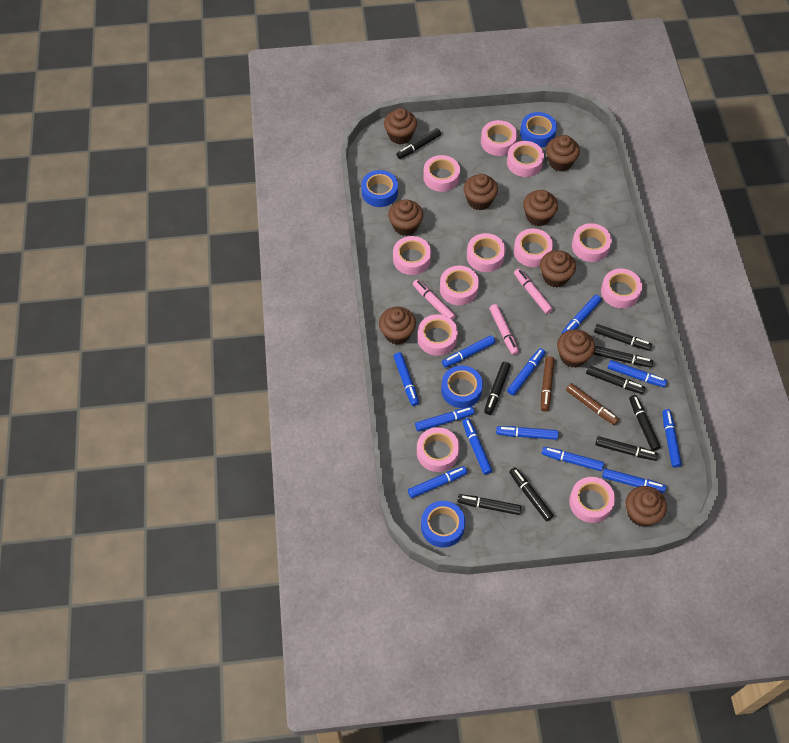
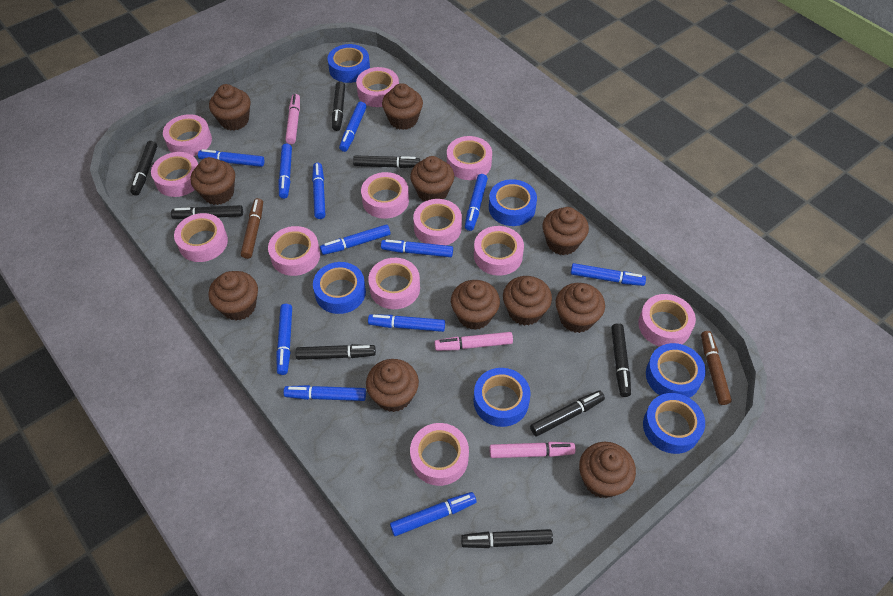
black marker: [396,128,441,159] [457,494,521,515] [484,362,511,415] [509,467,554,521] [586,365,645,394] [594,324,652,351] [594,346,653,368] [595,436,658,461] [629,395,661,451] = 9 -> [130,141,157,196] [171,205,243,219] [296,344,376,360] [332,82,345,131] [353,155,420,168] [461,529,553,548] [530,391,605,437] [611,323,631,397] = 8
blue tape: [361,170,398,207] [421,501,465,548] [441,365,483,408] [520,112,557,147] = 4 -> [313,262,366,314] [327,44,370,83] [474,368,531,427] [489,179,537,226] [643,393,705,454] [646,343,706,398] = 6
brown cupcake: [379,307,416,345] [384,108,417,144] [388,199,423,236] [464,174,498,210] [523,190,558,226] [540,250,576,287] [546,135,580,171] [557,329,595,367] [626,486,667,527] = 9 -> [191,157,235,205] [208,271,258,321] [209,84,251,131] [366,359,419,412] [382,83,423,130] [410,156,454,201] [451,280,500,330] [503,276,552,326] [542,207,589,255] [556,283,605,333] [579,442,636,498] = 11

